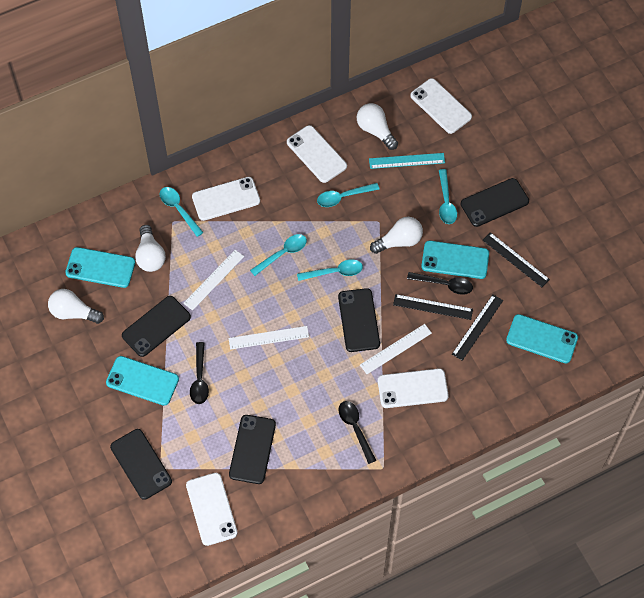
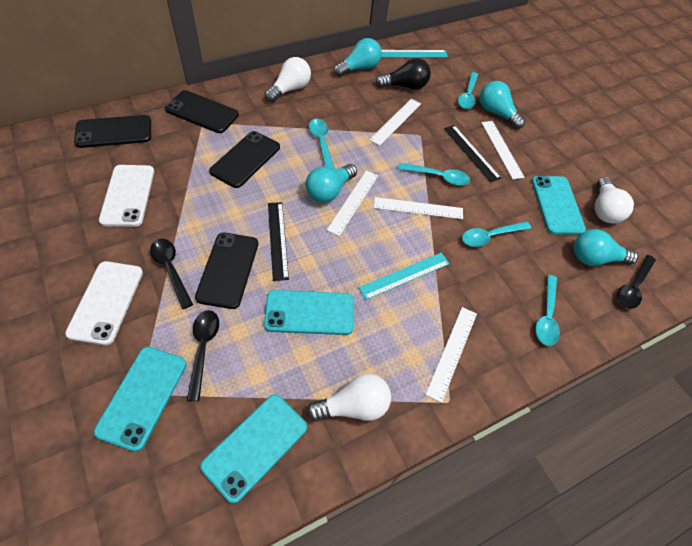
black light bulb: none = 0 -> [376,58,431,89] = 1
black phone: [110,429,172,500] [122,296,191,357] [229,415,276,484] [338,288,380,352] [460,178,529,227] = 5 -> [74,115,151,148] [165,90,239,133] [195,232,258,309] [209,131,280,188] = 4
black ruler: [393,294,473,320] [452,295,503,361] [483,232,550,287] = 3 -> [268,202,289,281] [444,125,501,182] = 2
turquoise light bulb: none = 0 -> [305,164,357,203] [334,38,382,77] [480,81,525,129] [574,229,638,266] = 4
turquoise ruler: [369,153,445,169] = 1 -> [358,253,450,300] [381,50,448,57] = 2
white light bulb: [48,289,104,324] [135,225,166,272] [357,103,398,150] [370,217,423,254] = 4 -> [265,57,311,102] [306,374,391,421] [595,177,634,224] = 3
white phone: [186,473,238,546] [192,177,260,221] [287,125,347,183] [378,368,449,408] [410,78,472,134] = 5 -> [65,261,143,345] [99,165,154,227] = 2
white ruler: [183,250,244,311] [228,326,309,350] [360,324,432,374] = 3 -> [327,171,378,236] [369,99,421,146] [374,197,463,219] [425,307,477,403] [481,121,525,179] = 5

